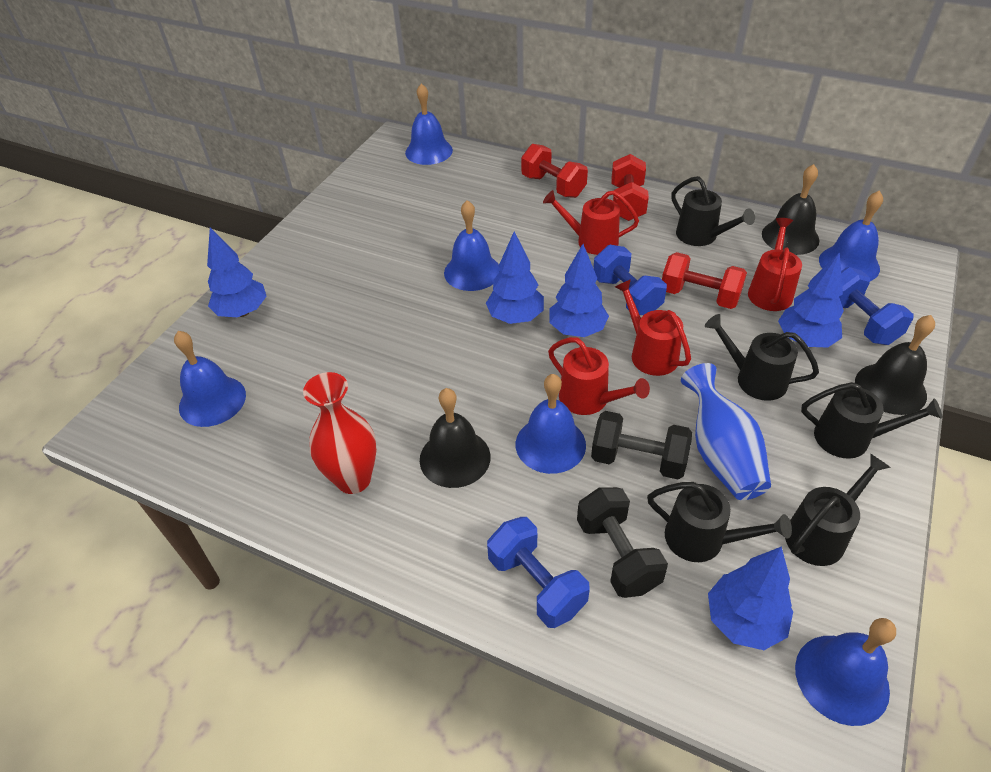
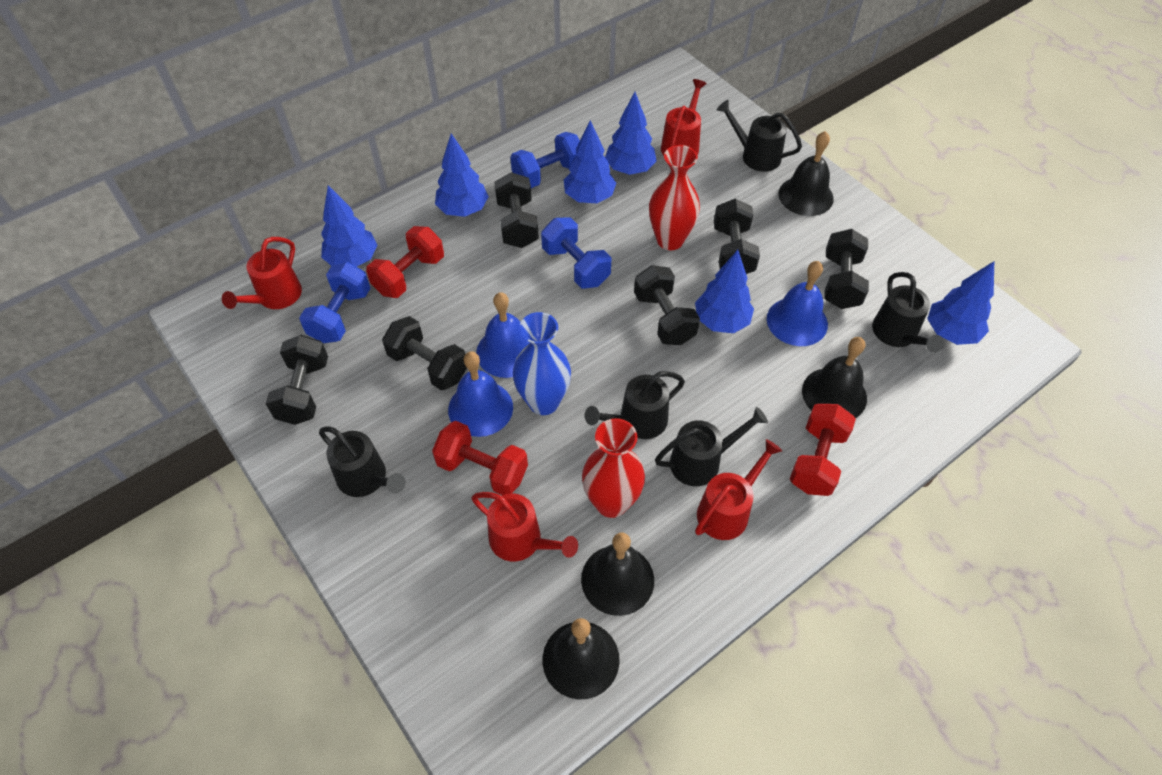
black bell: [420,388,491,488] [762,164,819,255] [855,315,935,415] = 3 -> [543,618,620,699] [581,532,654,616] [778,131,834,216] [802,337,867,418] = 4
black dumbbell: [577,487,668,598] [591,411,692,480] = 2 -> [266,335,328,425] [382,316,467,390] [494,172,539,248] [634,265,700,345] [714,199,760,274] [825,229,869,309] = 6
blue bell: [174,331,246,427] [405,83,453,165] [444,200,501,291] [516,374,586,474] [795,618,896,726] [819,190,883,281] = 6 -> [448,352,513,437] [476,292,530,378] [767,261,828,346] = 3
blue tree: [207,228,267,317] [486,232,544,324] [549,244,609,337] [708,546,793,650] [778,252,844,347] = 5 -> [321,185,378,267] [435,133,489,217] [564,120,616,203] [605,92,657,175] [695,250,754,333] [927,261,994,345] = 6
red vase: [303,372,377,494] = 1 -> [582,418,645,518] [649,145,700,250] = 2

